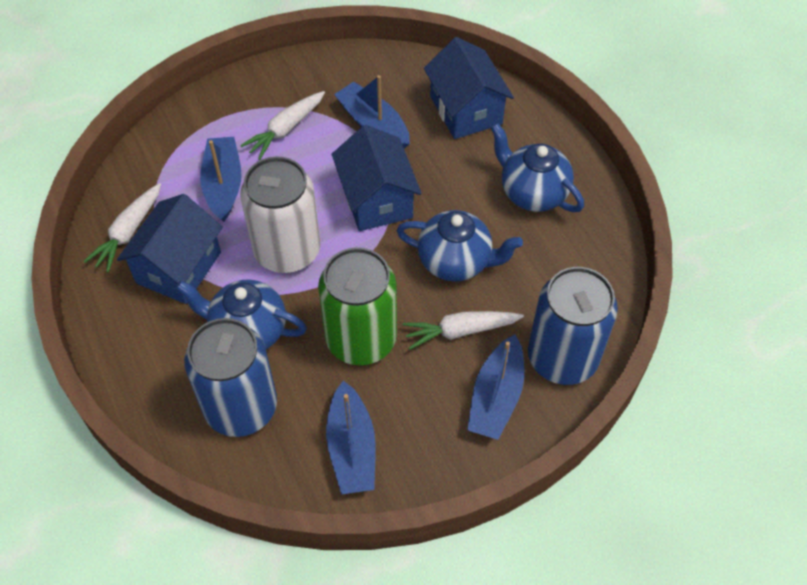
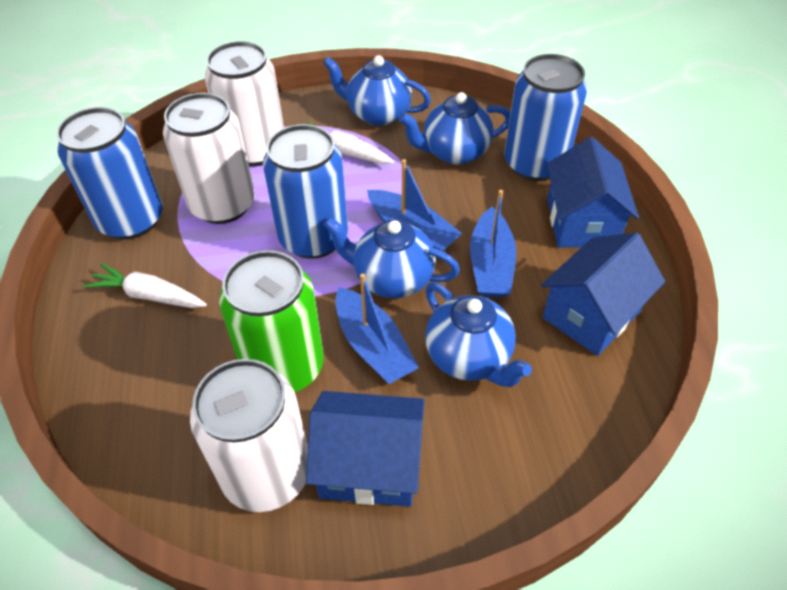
blue boat: [200,137,242,222] [326,380,376,495] [334,75,410,149] [467,335,524,440] = 4 -> [335,273,419,384] [367,159,462,251] [470,190,516,298] = 3
blue can: [184,318,277,437] [528,267,618,385] = 2 -> [56,107,163,239] [263,124,348,259] [504,54,587,181] = 3
blue teapot: [176,280,307,349] [397,210,523,282] [491,123,584,212] = 3 -> [323,55,431,126] [323,217,460,298] [399,92,510,165] [425,282,532,387] = 4
white can: [240,157,320,273] = 1 -> [163,93,255,224] [190,359,308,512] [204,41,284,167] = 3
white carrot: [83,183,161,273] [240,91,325,160] [402,311,524,350] = 3 -> [83,263,207,308] [307,122,394,164] = 2

